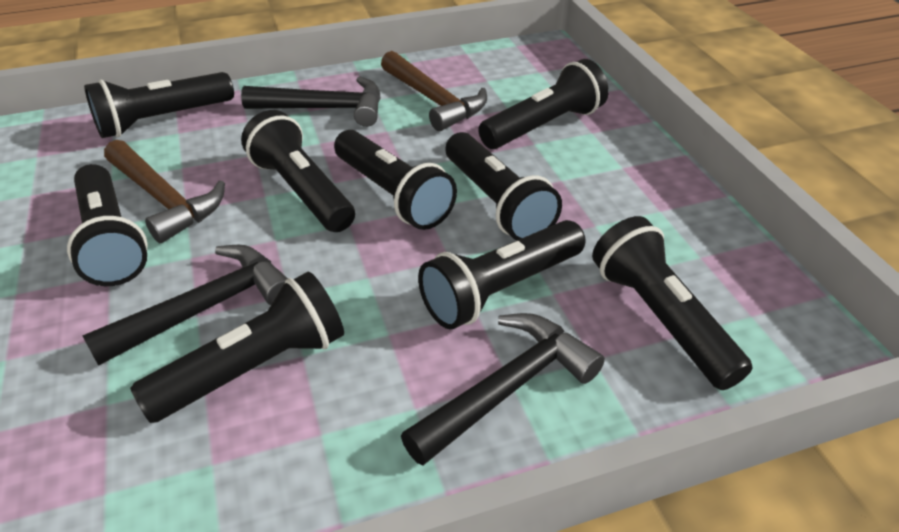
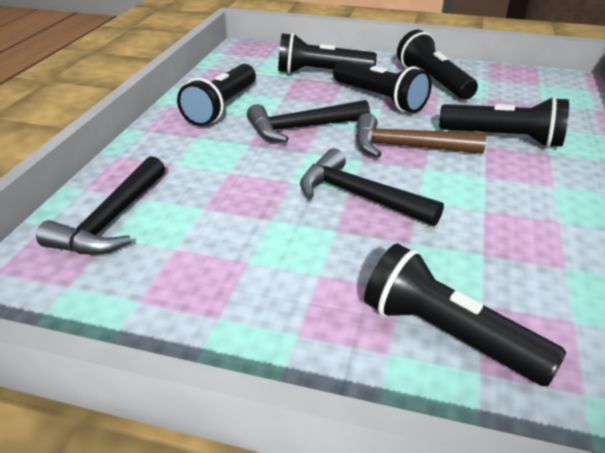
black flashlight: [67,164,148,286] [84,72,234,138] [130,271,344,423] [241,110,355,232] [334,130,457,230] [418,220,586,329] [446,132,562,241] [478,59,608,149] [592,216,753,390] = 9 -> [177,64,256,126] [278,33,377,74] [333,60,432,113] [364,243,566,386] [397,30,478,100] [439,97,569,148] = 6
brown hammer: [104,140,225,243] [381,51,487,131] = 2 -> [356,113,486,158] = 1

